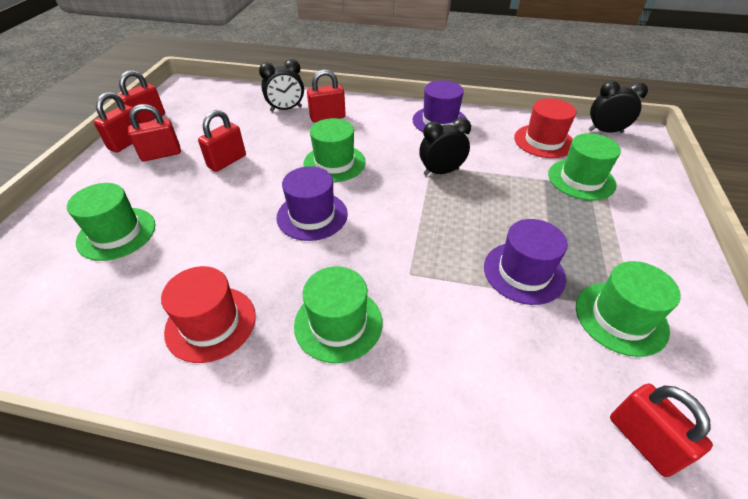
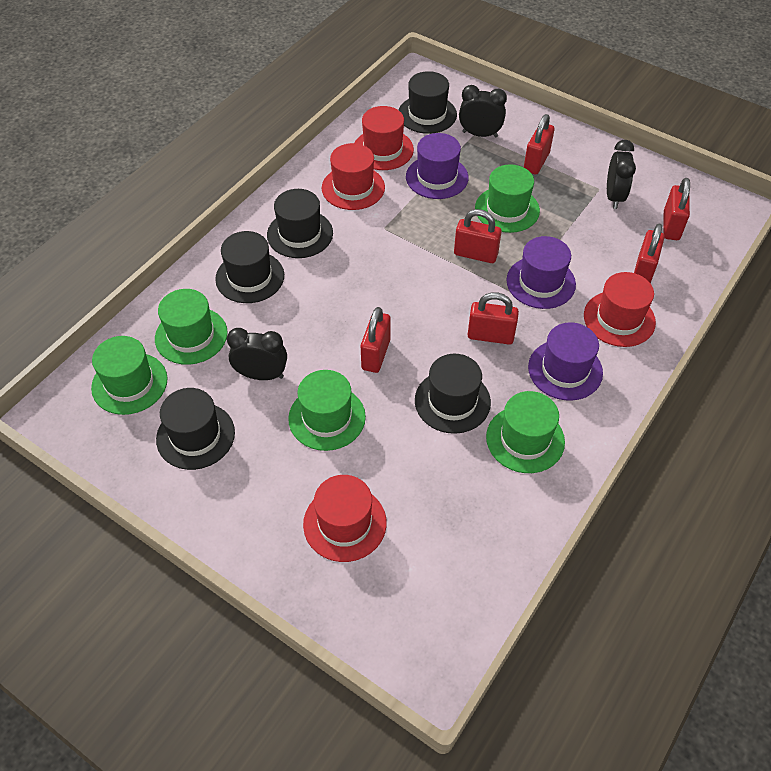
black hat: none = 0 -> [156,388,235,470] [215,231,284,303] [267,189,333,258] [399,71,457,134] [415,354,491,434] = 5
red hat: [161,266,256,363] [514,98,576,158] = 2 -> [303,475,387,562] [322,143,385,210] [354,106,414,170] [584,272,656,347] = 4

